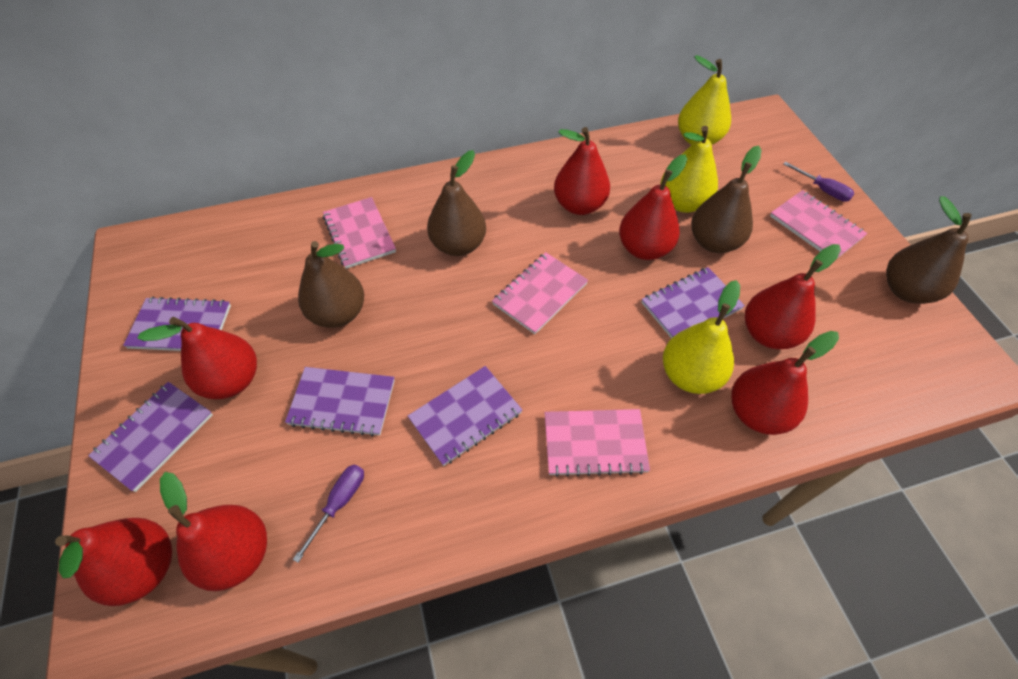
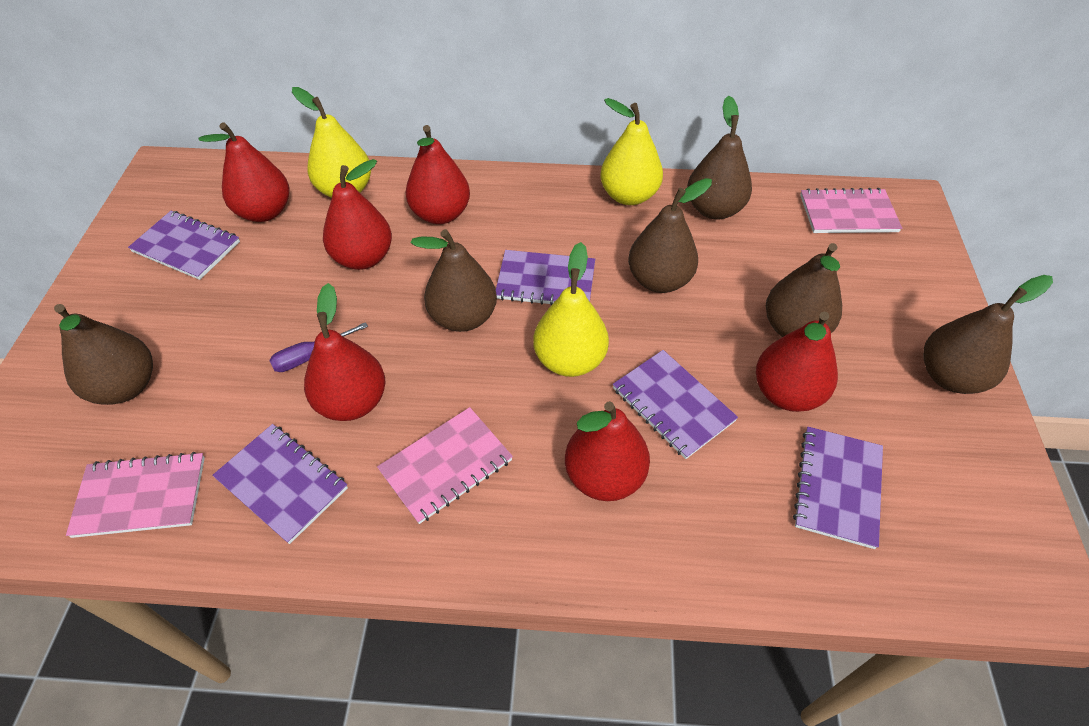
brown pear: [298,241,364,328] [427,150,486,256] [691,145,762,253] [886,196,972,304] = 4 -> [54,304,153,405] [411,229,497,332] [628,178,712,293] [687,96,752,219] [766,243,842,337] [923,275,1053,394] = 6
pink notebook: [323,197,396,269] [492,252,588,334] [545,409,650,477] [770,190,868,258] = 4 -> [66,452,205,538] [377,407,513,524] [800,188,902,233] = 3
purple screwdriver: [293,465,364,563] [784,162,854,202] = 2 -> [269,322,368,372] = 1
red pear: [55,518,172,606] [137,317,257,399] [160,472,267,591] [554,127,610,215] [619,154,687,260] [731,331,839,435] [745,244,841,349] = 7 -> [198,122,289,222] [304,283,385,421] [323,159,392,270] [405,125,470,224] [565,401,650,501] [756,312,838,412] = 6

